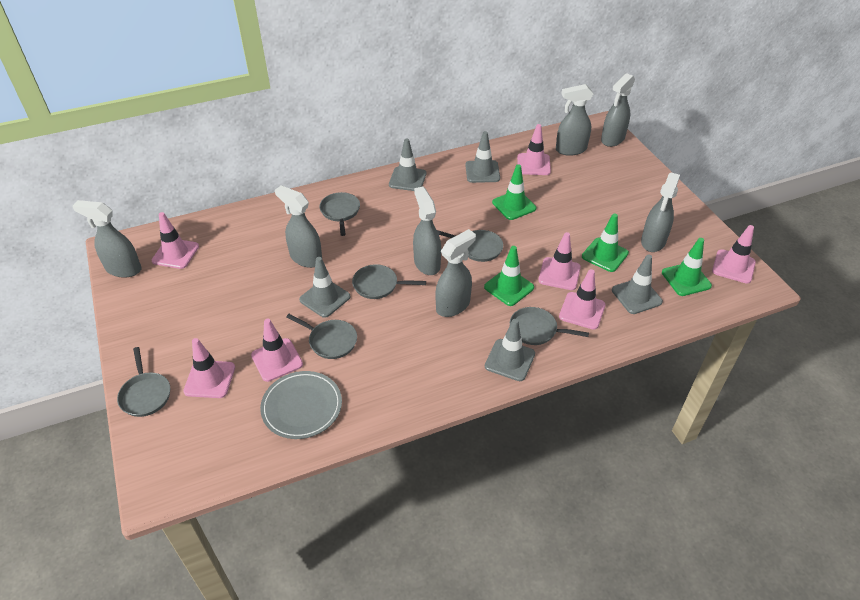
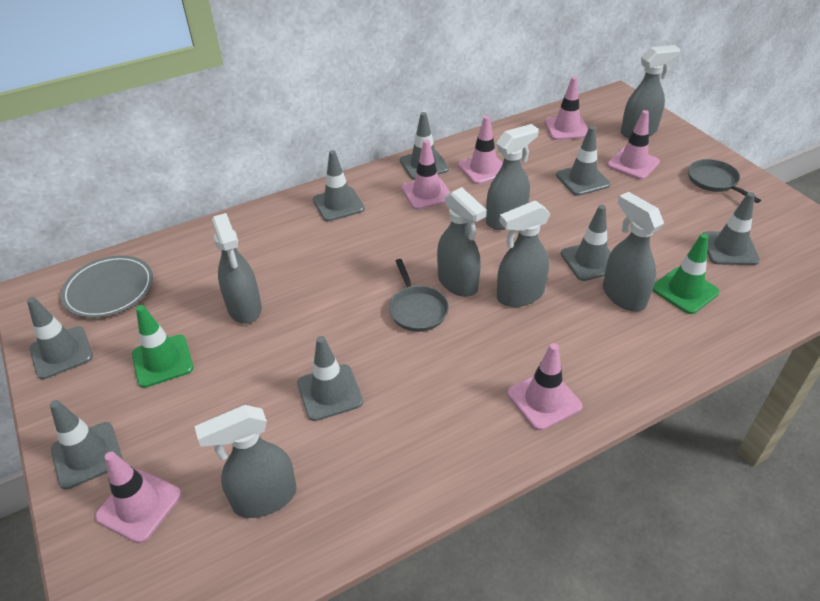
green traffic cone: [484,246,534,306] [492,164,536,220] [582,213,629,272] [662,238,712,296] = 4 -> [132,305,194,388] [653,233,720,314] = 2
grey pan: [117,347,170,417] [286,314,357,359] [320,192,360,236] [352,264,426,299] [437,230,503,262] [510,307,589,345] = 6 -> [389,259,449,332] [688,159,761,203] = 2
grey traffic cone: [299,257,350,318] [389,139,426,191] [465,131,500,183] [485,319,535,381] [612,254,663,314] = 5 -> [27,297,93,379] [50,400,123,490] [297,336,363,421] [313,150,365,221] [400,112,449,180] [556,126,611,196] [561,205,611,281] [702,192,760,265] = 8
pink traffic cone: [152,212,199,269] [183,338,235,398] [251,319,303,382] [517,124,551,175] [538,232,581,290] [559,269,606,330] [712,225,756,284] = 7 -> [95,452,181,543] [401,140,451,210] [458,116,503,184] [507,343,582,431] [545,77,588,140] [607,110,660,180] = 6

